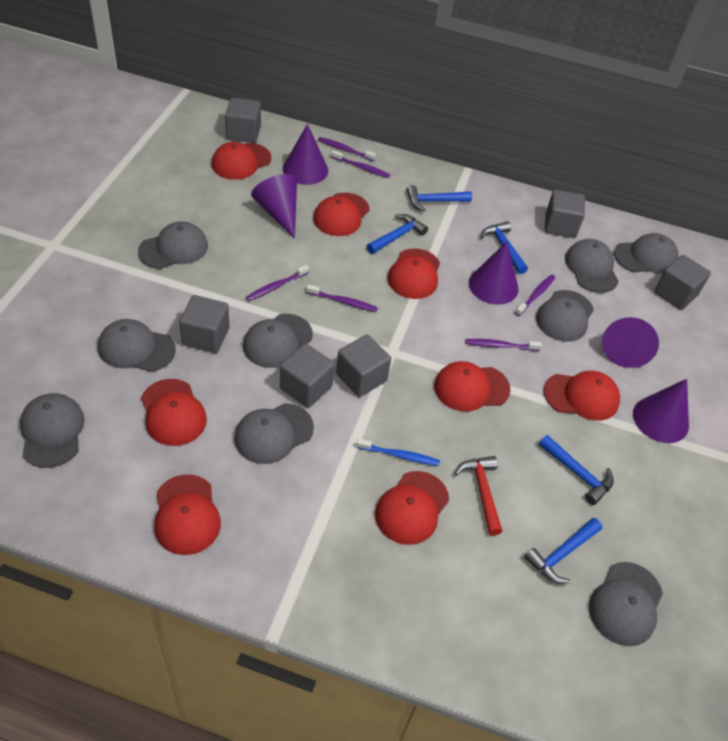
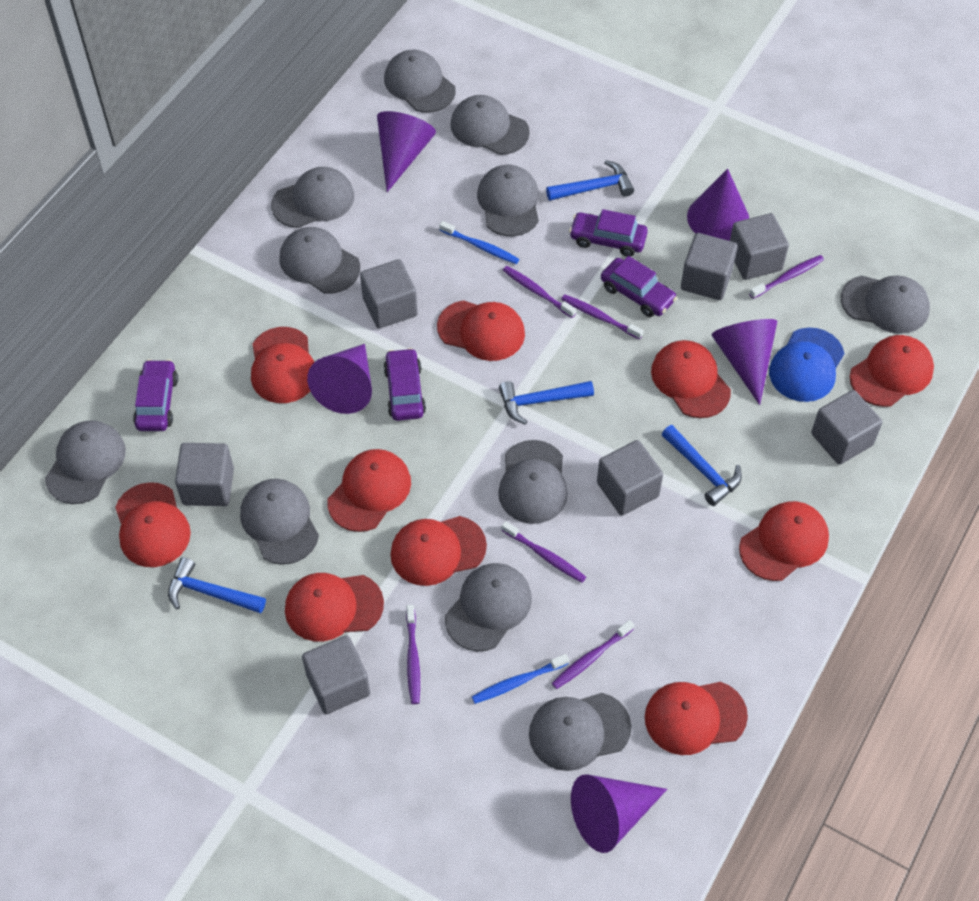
blue cap: none = 0 -> [769,327,845,402] = 1
blue hammer: [367,214,428,254] [406,185,472,212] [480,221,528,274] [524,518,602,584] [539,435,614,505] = 5 -> [168,557,266,613] [499,381,594,425] [546,160,634,201] [661,425,742,506] = 4
blue toothbrush: [357,438,440,466] = 1 -> [439,221,519,264] [472,654,569,704] = 2
grey cap: [20,393,85,468] [98,319,176,372] [138,221,208,269] [234,403,314,464] [243,314,313,368] [536,290,594,342] [565,239,619,293] [589,562,663,646] [614,233,679,274] = 9 -> [45,420,126,504] [240,479,319,565] [271,167,354,228] [279,227,360,294] [384,50,456,113] [445,563,532,651] [450,95,530,155] [477,165,539,236] [498,440,568,524] [529,693,631,771] [841,275,930,334] = 11
grey cube: [179,295,230,353] [225,98,261,143] [280,344,335,408] [336,335,391,397] [545,190,585,238] [654,255,711,310] = 6 -> [175,443,234,506] [302,635,370,714] [360,259,418,328] [597,440,663,515] [681,233,738,300] [730,213,789,280] [811,390,882,465] = 7
purple car: none = 0 -> [133,359,178,431] [383,348,426,421] [569,209,648,257] [601,256,677,317] = 4
red cap: [141,379,207,446] [154,474,221,555] [211,142,271,180] [313,193,370,236] [375,471,449,545] [387,248,440,299] [434,361,511,412] [544,371,620,421] = 8 -> [115,482,191,567] [251,327,314,403] [285,573,384,641] [327,449,411,532] [390,516,487,586] [437,300,525,361] [645,682,748,755] [651,340,731,418] [739,501,829,581] [850,335,934,407] = 10
red hammer: [455,456,503,536] = 1 -> none = 0

